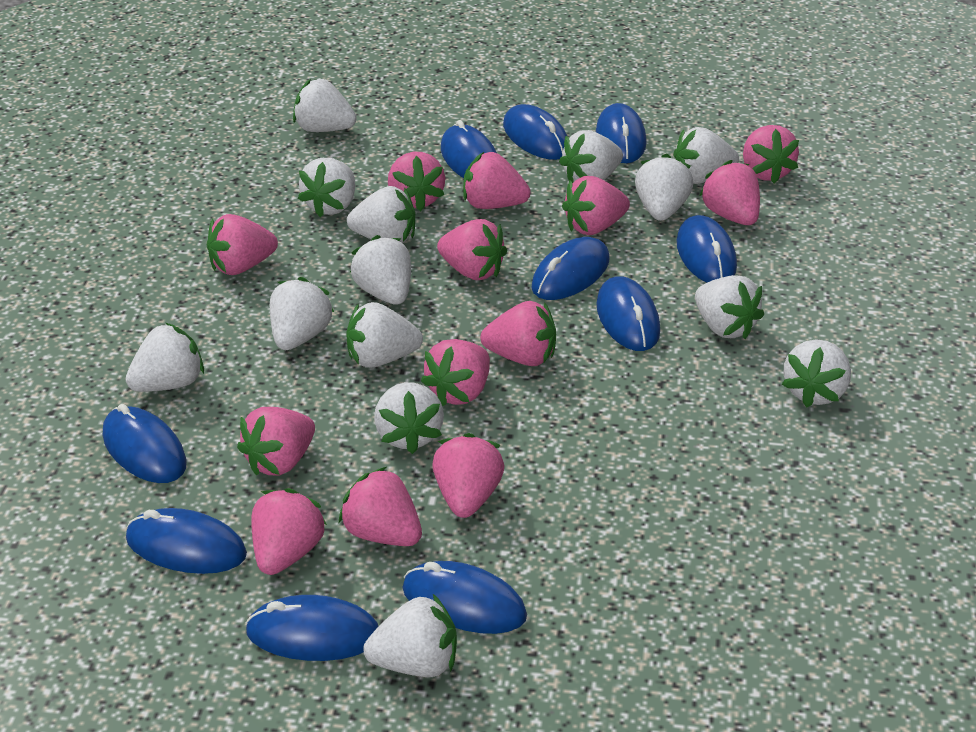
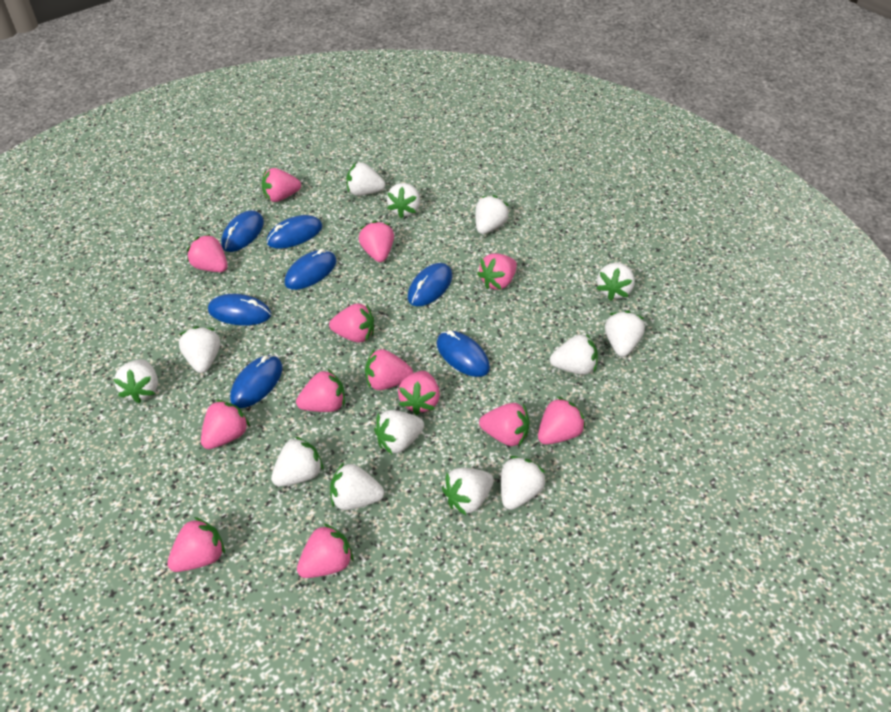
blue mouse: [103,404,187,483] [126,508,247,574] [245,595,379,661] [402,561,527,634] [441,120,497,178] [503,104,568,160] [531,237,610,300] [596,103,646,163] [596,277,660,351] [676,215,737,282] = 10 -> [208,294,271,325] [221,211,264,252] [230,355,282,408] [267,215,323,248] [285,249,337,290] [408,263,452,306] [437,330,490,377] = 7
white strawberry: [125,323,204,392] [270,277,334,350] [293,79,357,132] [298,158,355,217] [347,186,415,243] [347,302,423,368] [350,235,411,305] [363,594,457,677] [374,382,444,454] [559,130,623,184] [635,154,693,221] [673,127,739,184] [695,275,764,339] [782,339,851,408] = 14 -> [113,359,158,403] [179,326,220,373] [271,436,324,486] [330,462,384,510] [347,162,385,196] [374,410,424,454] [387,183,420,218] [442,468,494,515] [475,195,509,234] [501,456,545,510] [550,334,598,375] [596,263,635,301] [605,311,645,357] = 13

